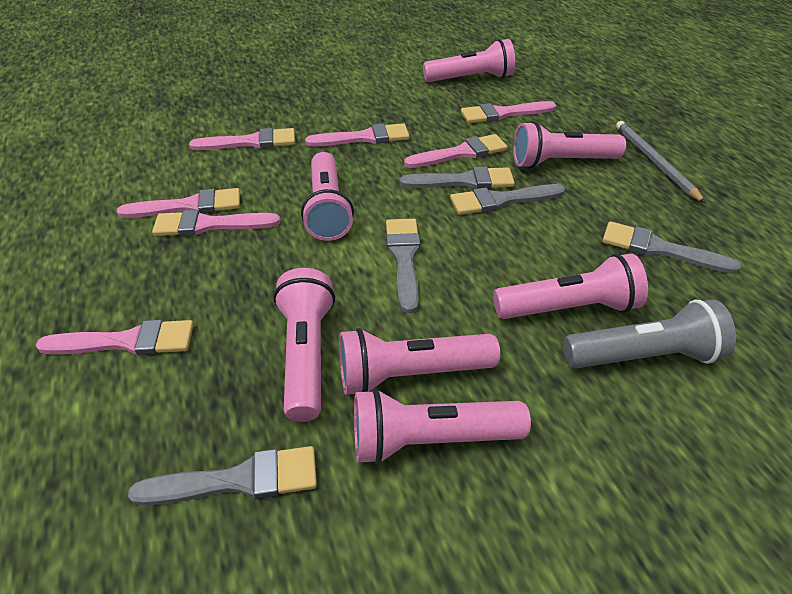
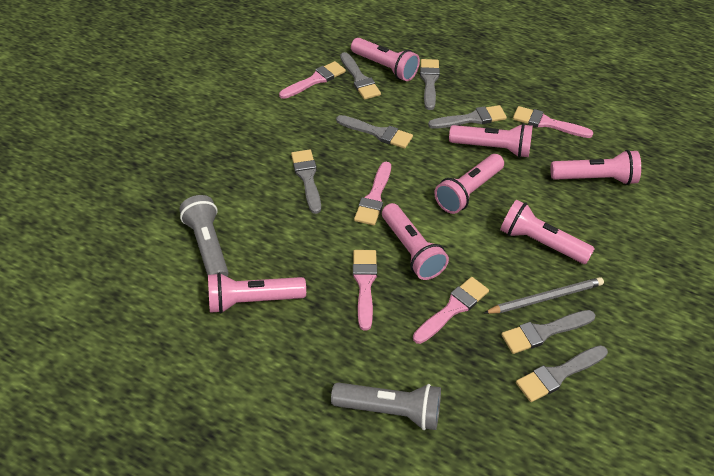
grey brush: [128,446,317,506] [386,219,420,313] [400,166,515,189] [450,184,565,215] [602,222,741,274] = 5 -> [291,149,321,214] [336,115,413,149] [340,52,381,100] [420,59,440,110] [428,105,507,129] [501,310,595,354] [516,345,608,402] = 7
grey flashlight: [563,300,736,369] = 1 -> [179,195,229,277] [331,382,441,430] = 2
pink brush: [35,320,194,355] [117,188,240,218] [152,210,280,236] [189,128,295,150] [305,123,410,146] [404,134,508,168] [461,101,556,123] = 7 -> [279,61,346,99] [353,250,377,331] [354,162,391,225] [413,277,489,344] [513,106,594,138] = 5

